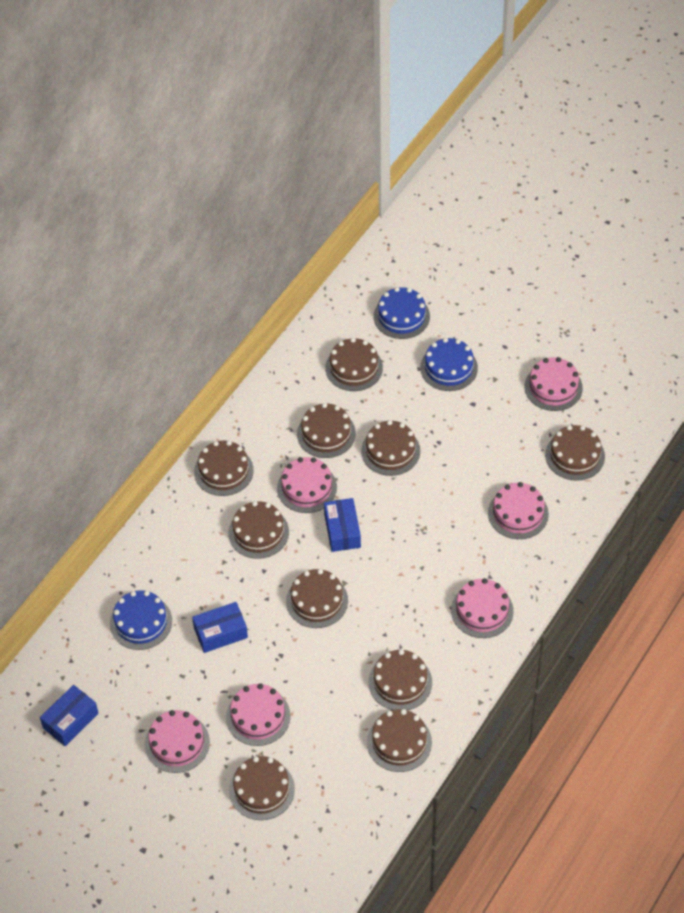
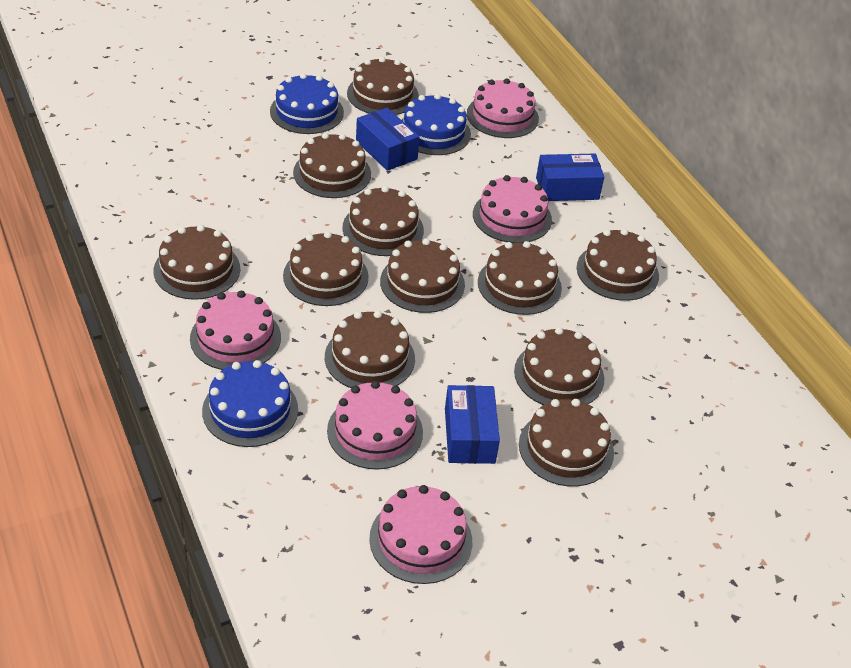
brown cake: [194,440,254,496] [228,501,289,559] [229,756,295,820] [286,569,348,628] [297,403,356,458] [325,338,383,391] [361,420,420,476] [367,709,432,772] [368,649,432,710] [545,425,605,481] = 10 -> [154,225,240,300] [283,231,369,306] [293,133,371,198] [325,311,415,388] [343,186,424,256] [347,57,419,115] [380,238,465,313] [478,241,562,315] [514,327,604,405] [519,399,614,487] [577,229,659,301] = 11
pink cake: [145,710,210,773] [226,683,291,746] [277,457,337,513] [451,578,514,638] [488,482,549,539] [524,357,583,411] = 6 -> [190,291,281,370] [327,381,423,470] [369,485,472,584] [467,78,539,138] [473,175,552,243] = 5

